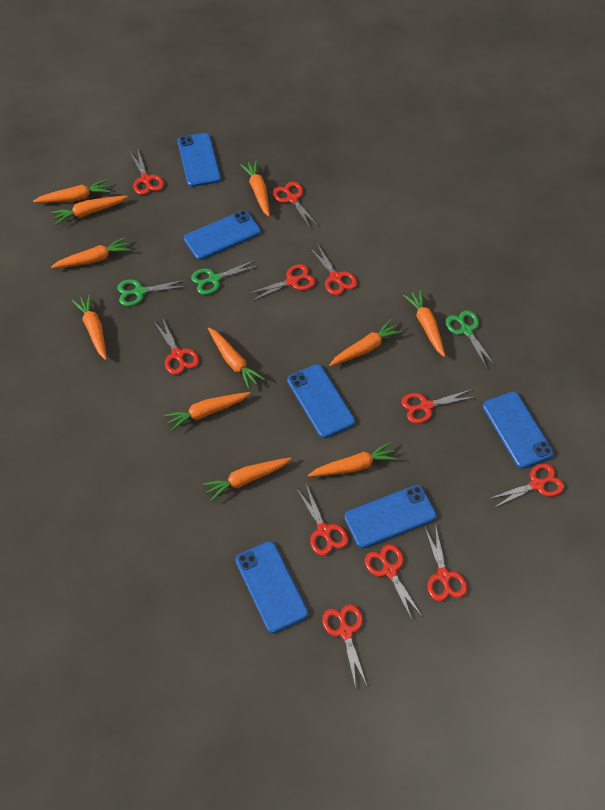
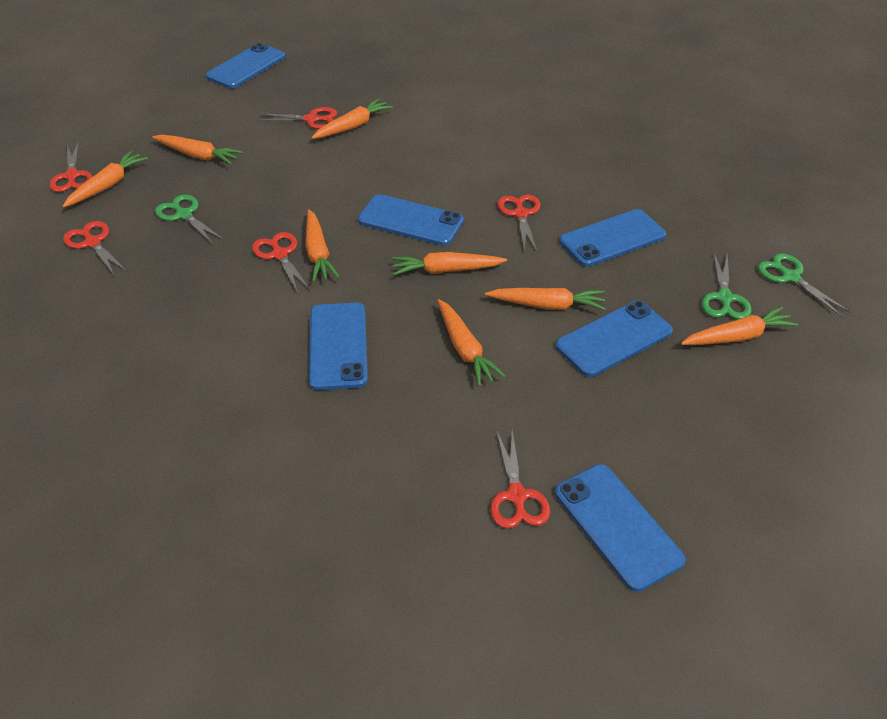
orange carrot: [33,179,111,203] [51,196,128,225] [51,237,131,268] [72,294,107,360] [164,392,250,431] [203,457,291,501] [208,327,265,389] [240,161,270,217] [308,442,398,477] [329,319,403,366] [403,290,445,357] = 11 -> [62,151,148,208] [152,135,243,164] [305,209,340,282] [311,98,393,139] [392,252,507,275] [438,299,506,386] [485,288,606,310] [681,306,798,345] = 8
red scissors: [130,150,164,195] [154,319,199,375] [247,264,316,301] [273,182,318,228] [297,484,348,556] [309,245,357,295] [322,604,367,688] [365,544,422,620] [401,389,475,424] [425,524,467,601] [488,463,564,508] = 11 -> [50,143,93,192] [63,221,127,276] [252,232,310,293] [256,107,337,129] [490,430,550,529] [498,194,540,252] = 6

